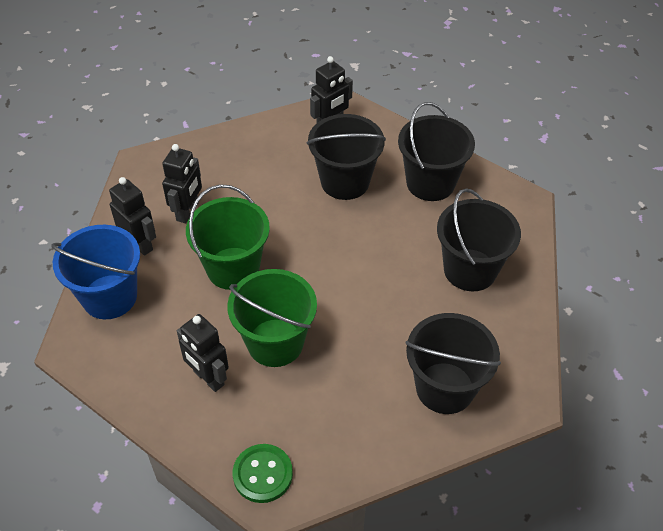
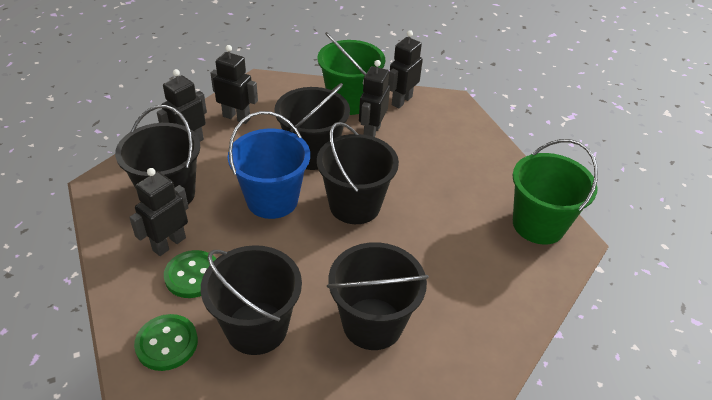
black bucket: [307,114,386,200] [398,102,475,201] [406,313,501,414] [437,188,521,292] = 4 -> [115,105,200,205] [201,245,302,355] [274,83,350,170] [317,122,399,224] [327,242,429,350] = 5
black robot: [109,177,156,256] [162,144,202,223] [177,314,229,392] [310,56,353,123] = 4 -> [129,168,189,256] [157,69,207,142] [211,45,258,124] [359,60,390,137] [388,30,423,108] = 5
green button: [233,444,293,503] = 1 -> [134,314,198,371] [164,250,216,298] = 2

